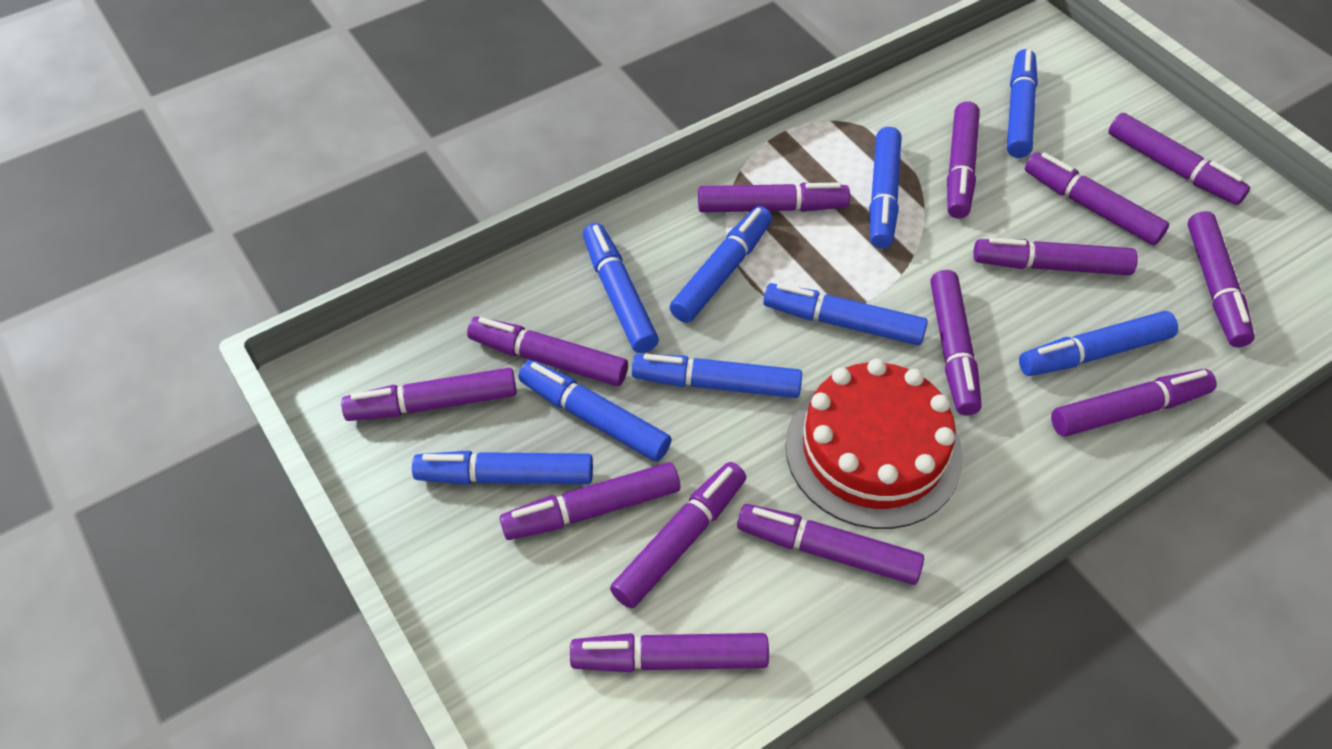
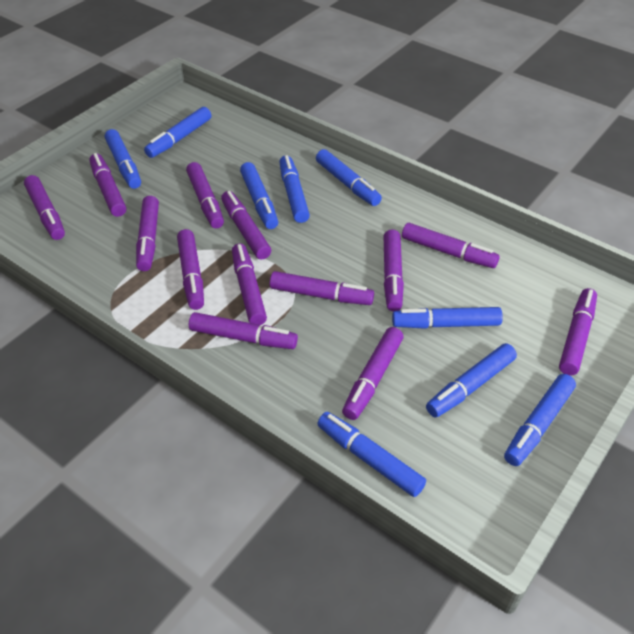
purple marker: [341,368,517,421] [467,316,628,386] [500,462,680,540] [570,633,769,672] [610,462,746,608] [698,182,850,212] [737,504,924,585] [931,270,982,416] [947,101,980,218] [973,238,1138,275] [1025,152,1169,245] [1051,369,1216,437] [1108,113,1250,205] [1187,211,1255,347] = 14 -> [24,175,65,240] [89,153,126,217] [136,196,159,271] [177,229,204,310] [186,162,224,228] [189,312,298,349] [221,191,271,260] [232,244,267,325] [270,271,374,305] [342,327,404,420] [384,229,404,311] [402,223,500,268] [559,288,597,376] = 13
red cake: [785,358,963,529] = 1 -> none = 0

